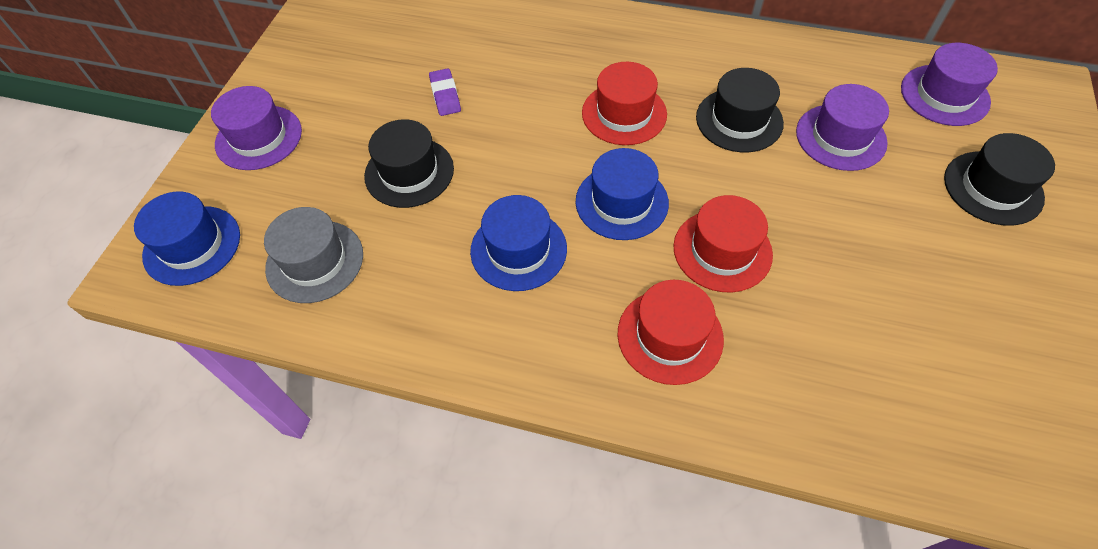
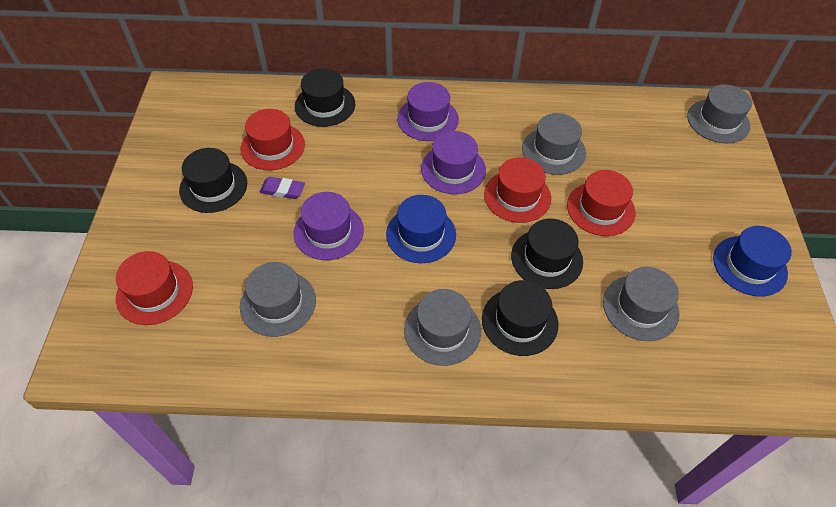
black hat: [364,119,454,208] [696,68,784,152] [944,133,1055,226] = 3 -> [179,148,247,213] [295,68,355,127] [482,280,559,356] [511,219,583,289] = 4
blue hat: [134,191,240,286] [470,195,567,291] [576,148,669,240] = 3 -> [386,195,456,263] [713,226,792,297] = 2
grey hat: [264,207,363,303] = 1 -> [240,262,316,337] [404,289,481,366] [522,113,586,175] [603,267,680,341] [687,84,752,143] = 5
red hat: [582,62,667,145] [618,280,724,385] [674,195,773,293] = 3 -> [116,251,193,325] [241,109,305,170] [484,157,551,223] [567,170,636,236] = 4

